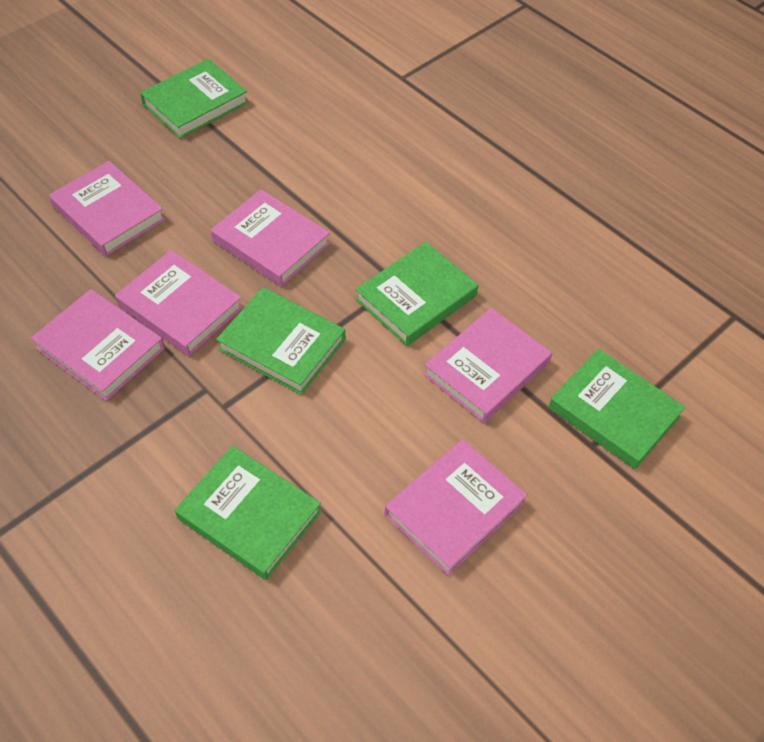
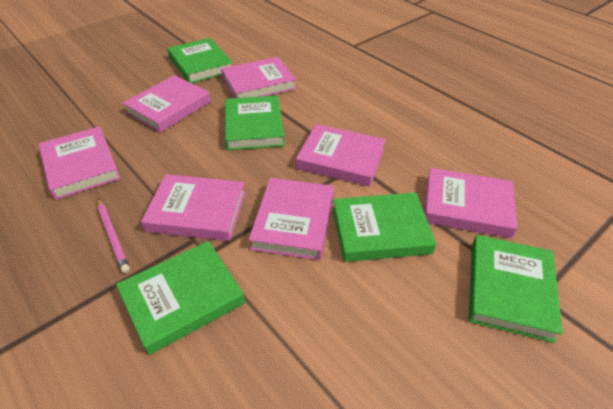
pink book: [31,289,165,401] [49,161,166,256] [115,250,243,356] [211,189,330,287] [385,439,527,575] [423,308,552,423] = 6 -> [38,126,121,200] [122,75,211,133] [141,174,246,241] [221,57,297,98] [249,178,334,260] [296,124,386,187] [424,168,518,238] = 7
pink pencil: none = 0 -> [97,199,130,273] = 1

